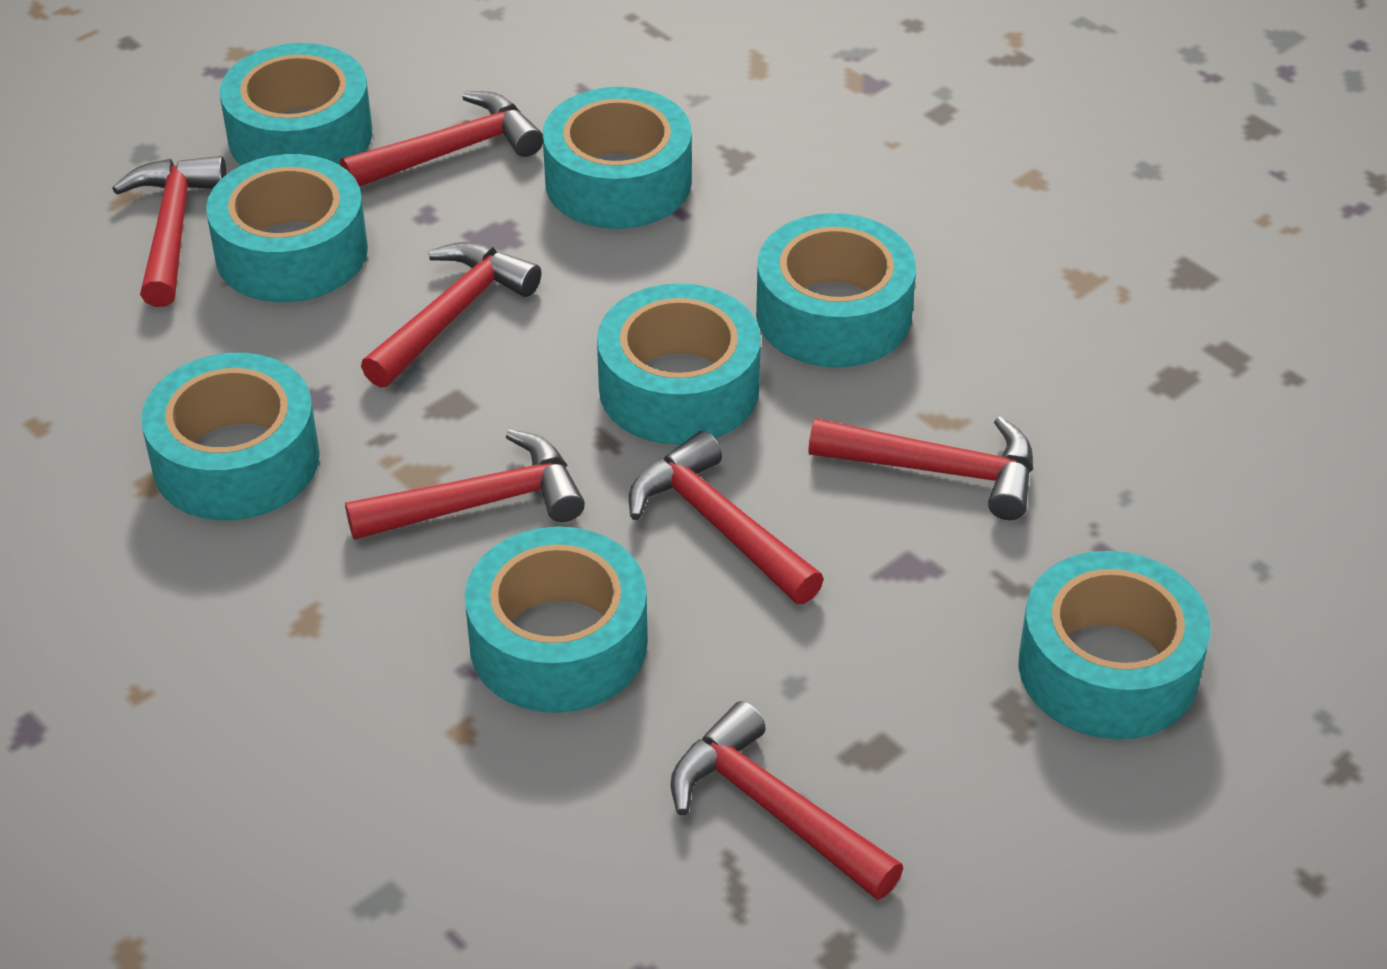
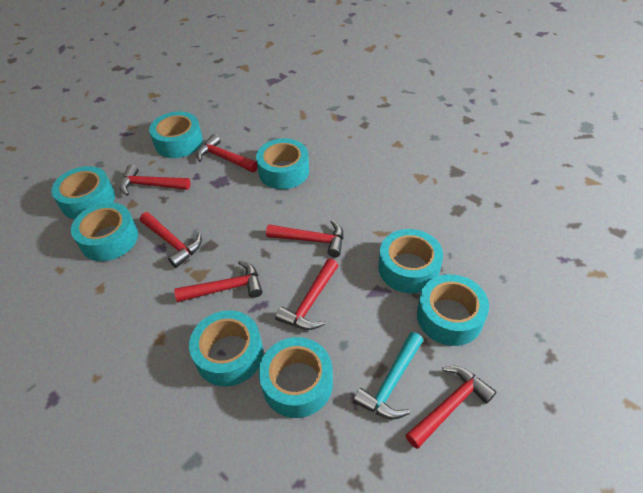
turquoise hammer: none = 0 -> [353,332,423,419] = 1

